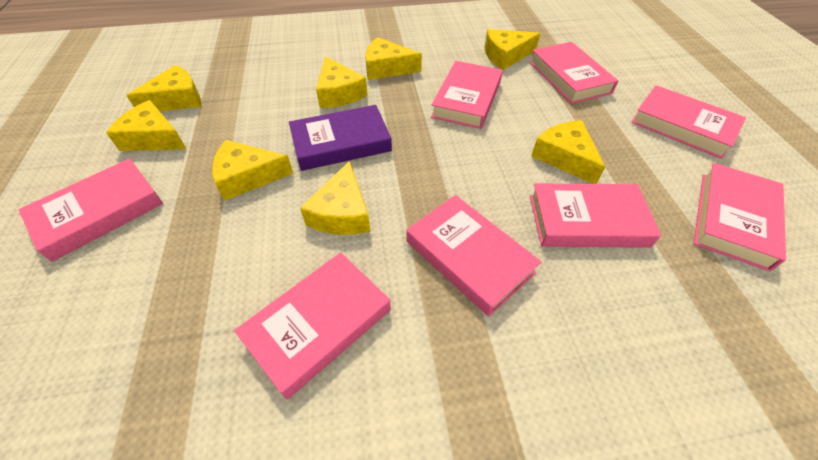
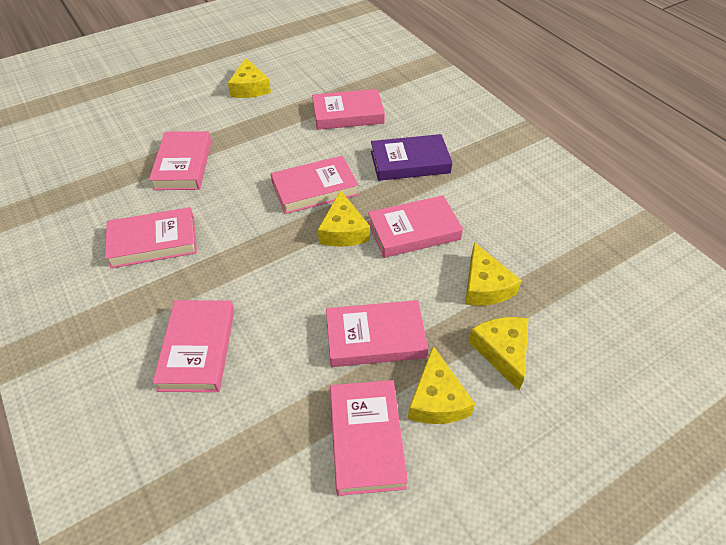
yellow cheese: [106,100,186,151] [126,65,201,111] [212,140,293,201] [300,161,370,235] [316,56,368,108] [365,37,422,80] [485,29,540,70] [531,120,605,184] = 8 -> [228,58,271,98] [318,190,370,247] [408,346,475,424] [465,242,522,306] [468,317,529,391] = 5

